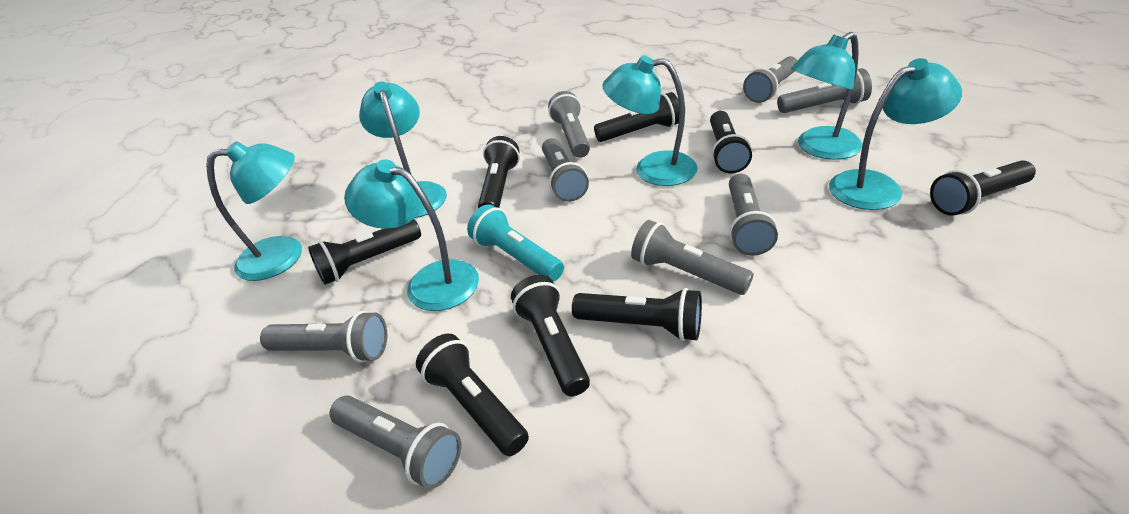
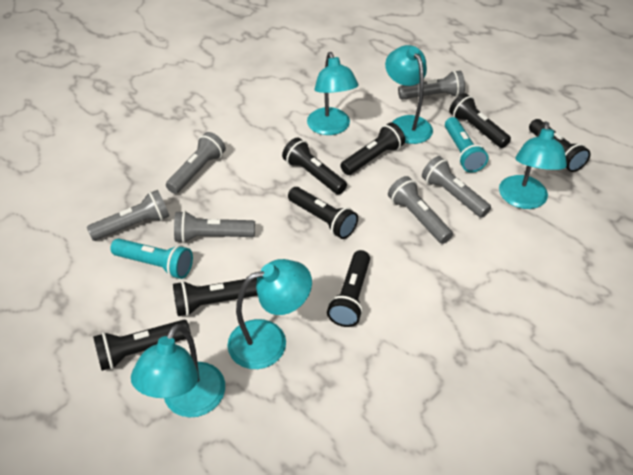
grey flashlight: [260,311,387,363] [330,395,461,489] [542,138,589,202] [548,91,590,158] [631,220,754,295] [729,174,778,256] [743,56,798,103] [777,68,872,113] = 8 -> [87,190,169,241] [166,132,226,194] [174,211,255,243] [388,176,453,244] [398,71,465,99] [422,156,491,218] = 6
turquoise flashlight: [467,204,564,282] = 1 -> [110,239,193,279] [445,117,489,172] = 2
turquoise lamp: [206,141,302,281] [344,159,479,311] [359,81,447,218] [602,56,698,186] [791,32,862,160] [829,58,962,210] = 6 -> [131,324,225,418] [227,259,312,369] [307,52,358,135] [385,45,433,144] [499,122,567,209] = 5

